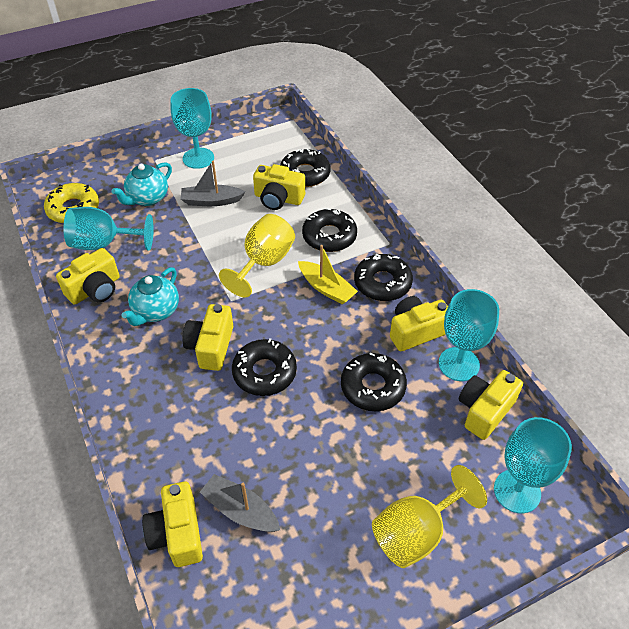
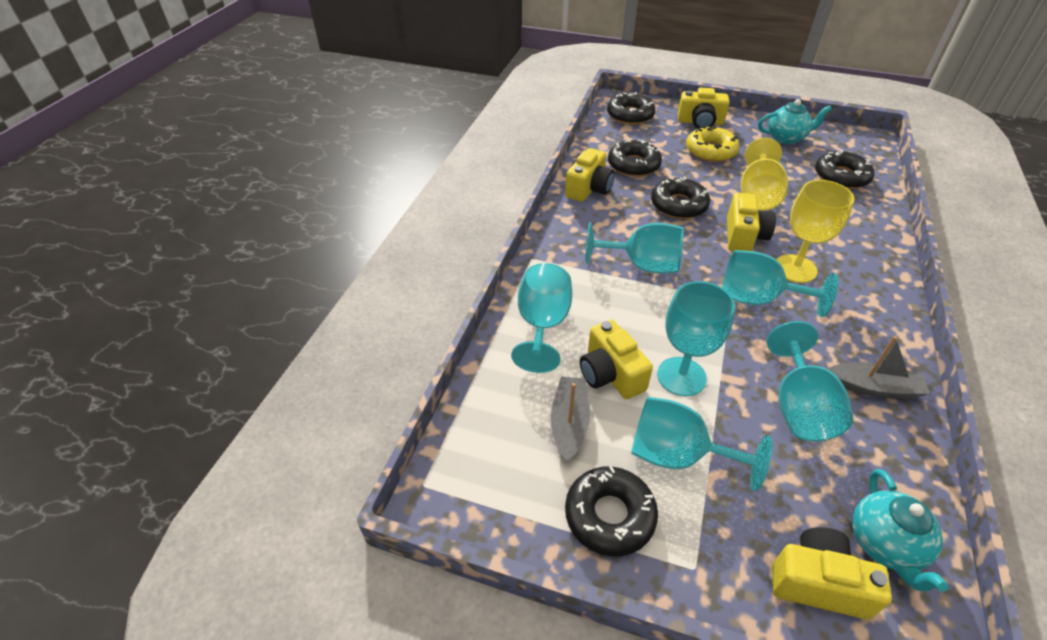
turquoise goblet: [64,207,154,251] [170,88,214,169] [439,289,499,381] [494,417,572,513] = 4 -> [511,263,572,373] [586,223,683,274] [631,397,773,491] [657,281,735,396] [722,250,838,317] [766,321,854,441] = 6
yellow boat: [298,245,358,305] = 1 -> none = 0
yellow camera: [56,248,120,305] [142,481,203,567] [182,304,233,371] [253,164,305,210] [390,296,448,351] [459,370,523,440] = 6 -> [565,148,615,202] [580,320,653,399] [678,88,730,129] [727,193,776,251] [772,527,892,619] = 5

